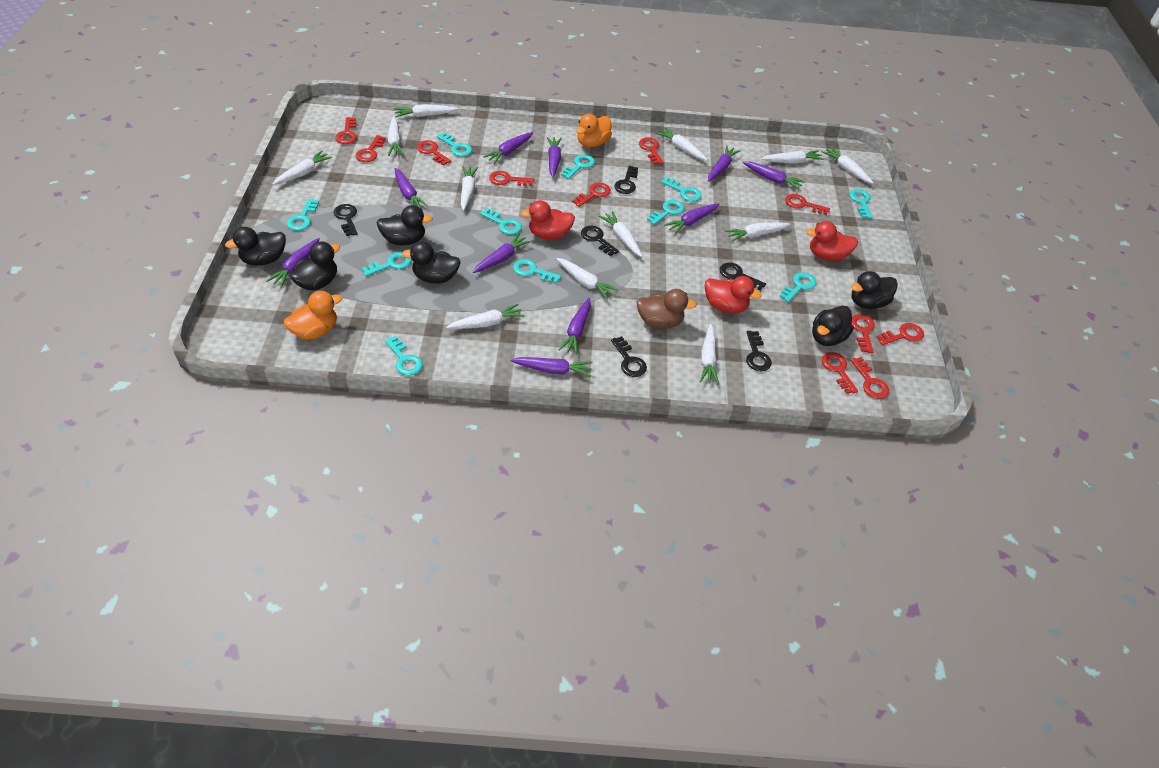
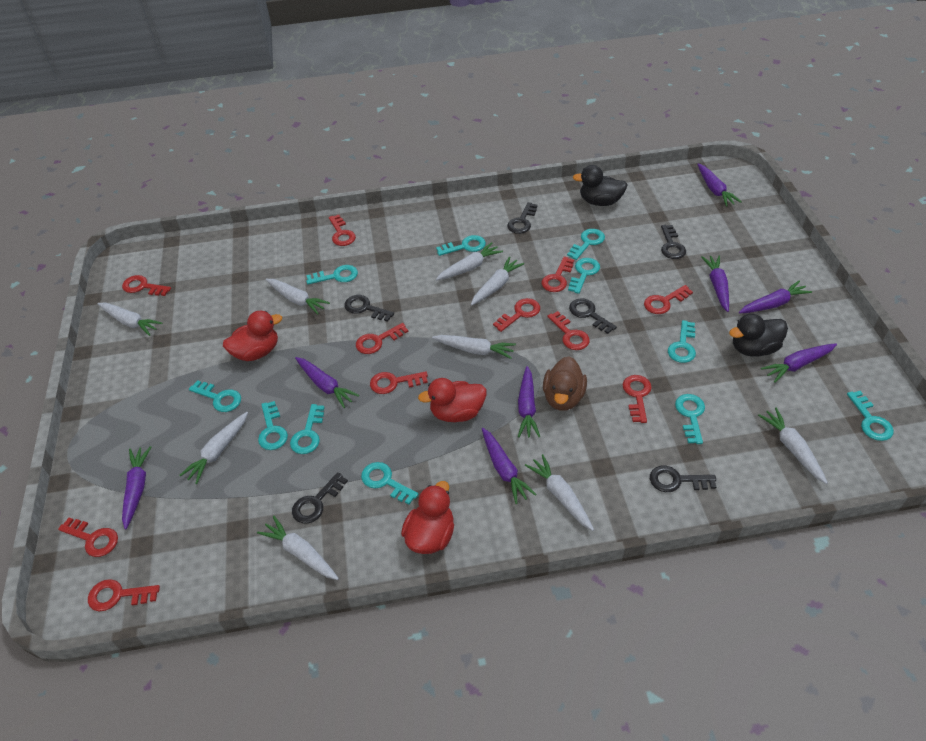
black duck: [225,227,286,266] [290,241,340,291] [376,205,433,245] [402,241,461,284] [812,306,854,346] [851,271,898,309] = 6 -> [573,165,627,206] [729,314,788,357] = 2
orange duck: [284,291,342,340] [576,114,612,148] = 2 -> none = 0
purple carrot: [266,238,320,288] [394,168,428,208] [473,233,532,273] [483,132,533,164] [510,357,592,377] [546,137,562,178] [558,298,591,355] [664,203,719,234] [708,146,741,182] [743,161,805,190] = 10 -> [122,446,151,529] [295,357,359,408] [482,428,537,504] [518,366,540,437] [697,163,742,207] [701,256,729,312] [739,280,812,313] [761,343,837,383] = 8
white carrot: [272,151,332,185] [387,116,404,156] [394,104,458,117] [446,303,525,329] [461,166,478,211] [556,258,618,300] [599,211,643,257] [655,127,708,160] [700,324,719,385] [725,223,790,242] [761,150,824,164] [822,147,873,184] = 12 -> [97,303,163,336] [180,412,248,484] [257,516,339,580] [265,279,330,315] [432,335,516,359] [436,242,503,280] [471,256,524,306] [525,454,594,531] [758,408,828,484] = 9

